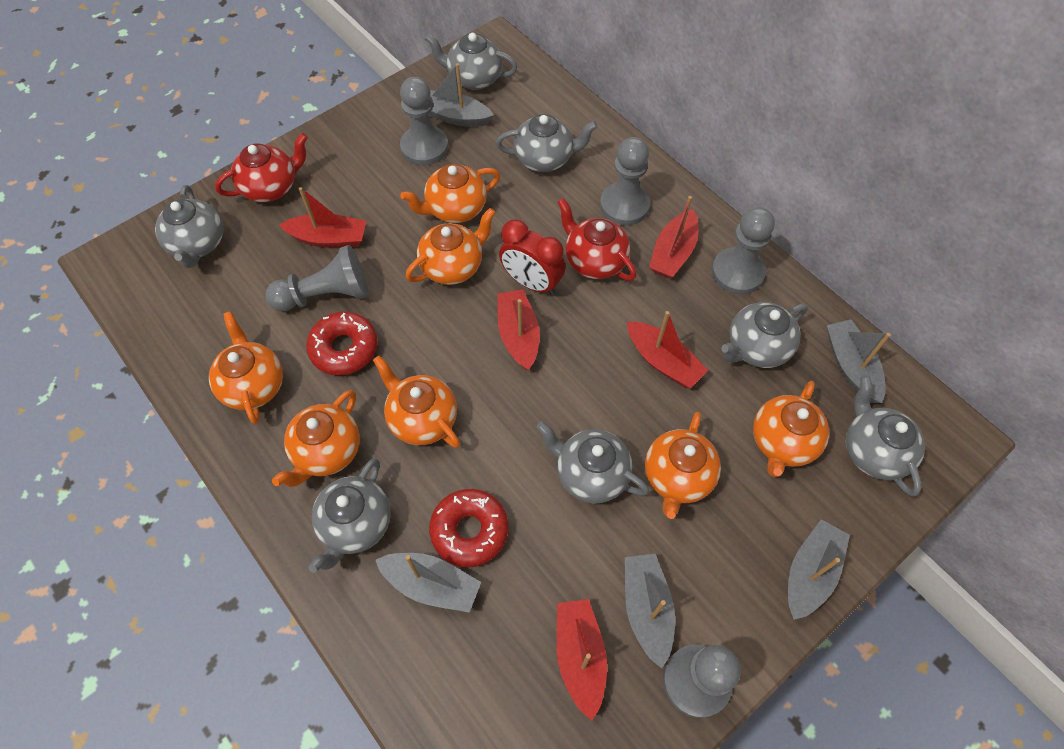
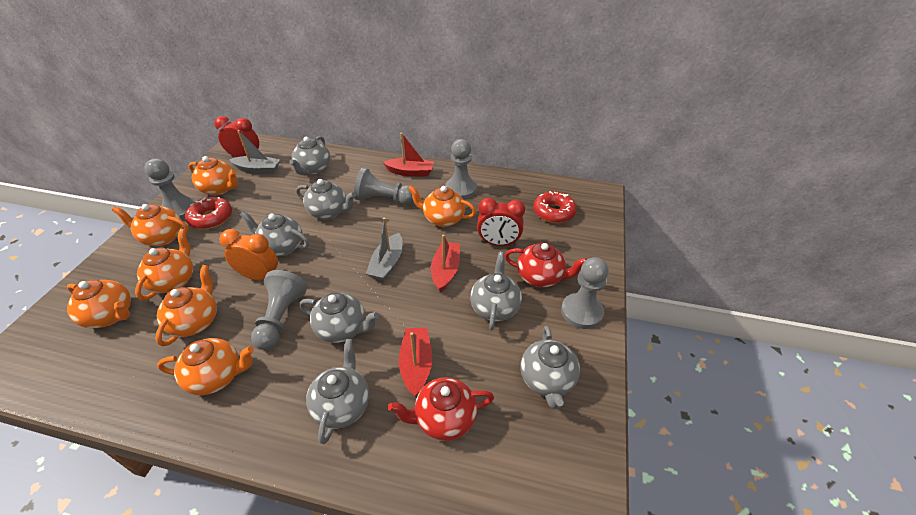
grey boat: [375,553,481,613] [428,63,494,127] [625,554,675,669] [788,519,850,620] [827,319,891,403] = 5 -> [229,130,280,174] [366,217,403,281] = 2
orange clock: none = 0 -> [219,229,278,281] = 1
red boat: [279,187,366,248] [497,289,540,370] [556,599,607,720] [627,311,708,388] [649,196,698,278] = 5 -> [383,133,434,176] [399,328,432,396] [431,234,460,293] = 3
red clock: [499,219,566,295] = 1 -> [214,116,259,157] [477,197,525,246] = 2

